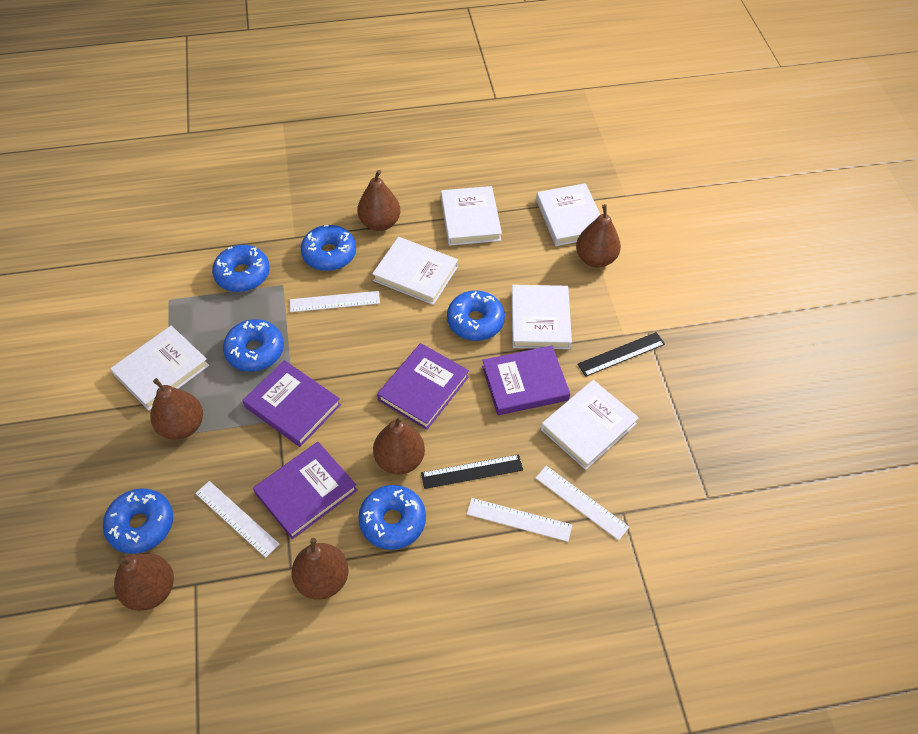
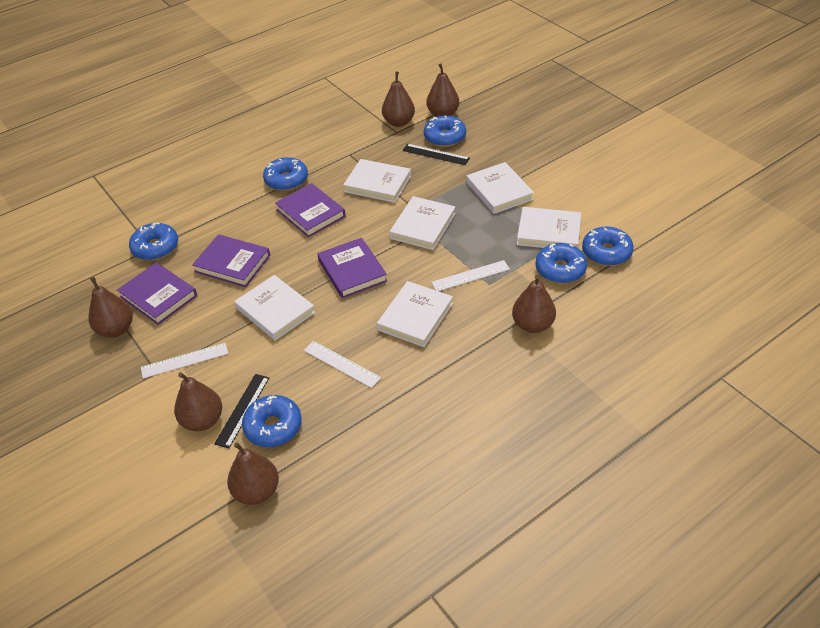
white ruler: [195,481,279,558] [290,291,380,312] [467,498,572,542] [536,466,629,540] = 4 -> [141,343,228,379] [304,341,381,388] [431,260,510,291] = 3

